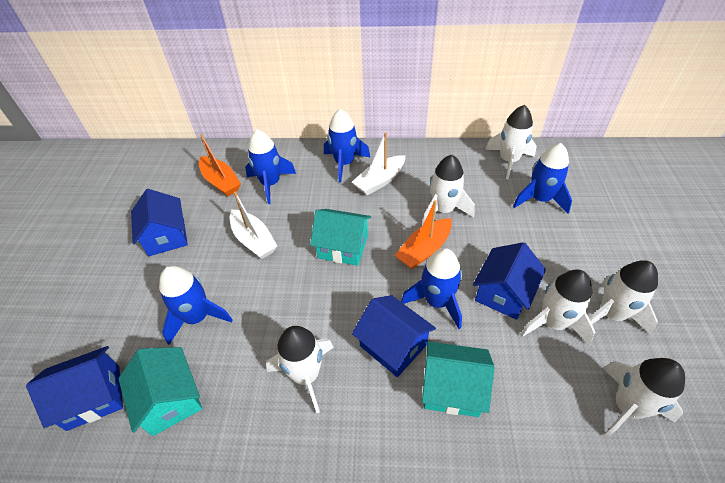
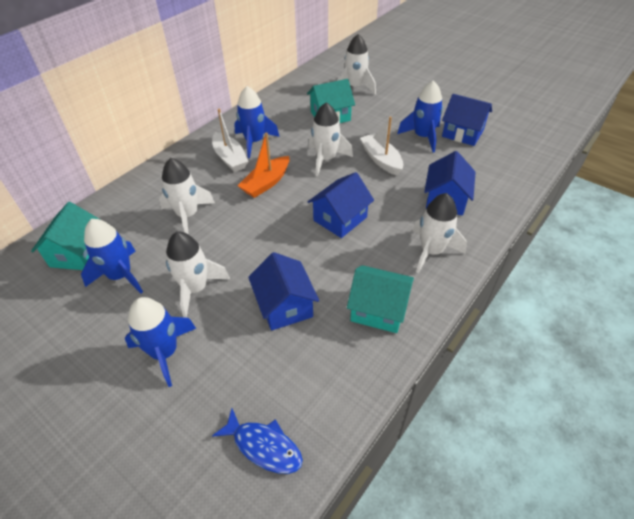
blue fish: none = 0 -> [212,409,303,474] = 1
blue rocket: [159,266,233,345] [245,129,296,204] [324,109,370,182] [401,248,462,329] [513,143,572,214] = 5 -> [81,219,143,294] [125,297,196,387] [234,86,279,158] [397,80,443,152] = 4
orange boat: [199,134,241,196] [394,200,452,269] = 2 -> [237,132,289,198] = 1
white rocket: [266,326,334,413] [422,155,475,226] [485,105,537,179] [520,270,595,345] [589,260,658,334] [603,358,685,439] = 6 -> [159,158,215,235] [166,232,230,318] [308,102,353,176] [337,34,376,94] [412,193,467,274] = 5

